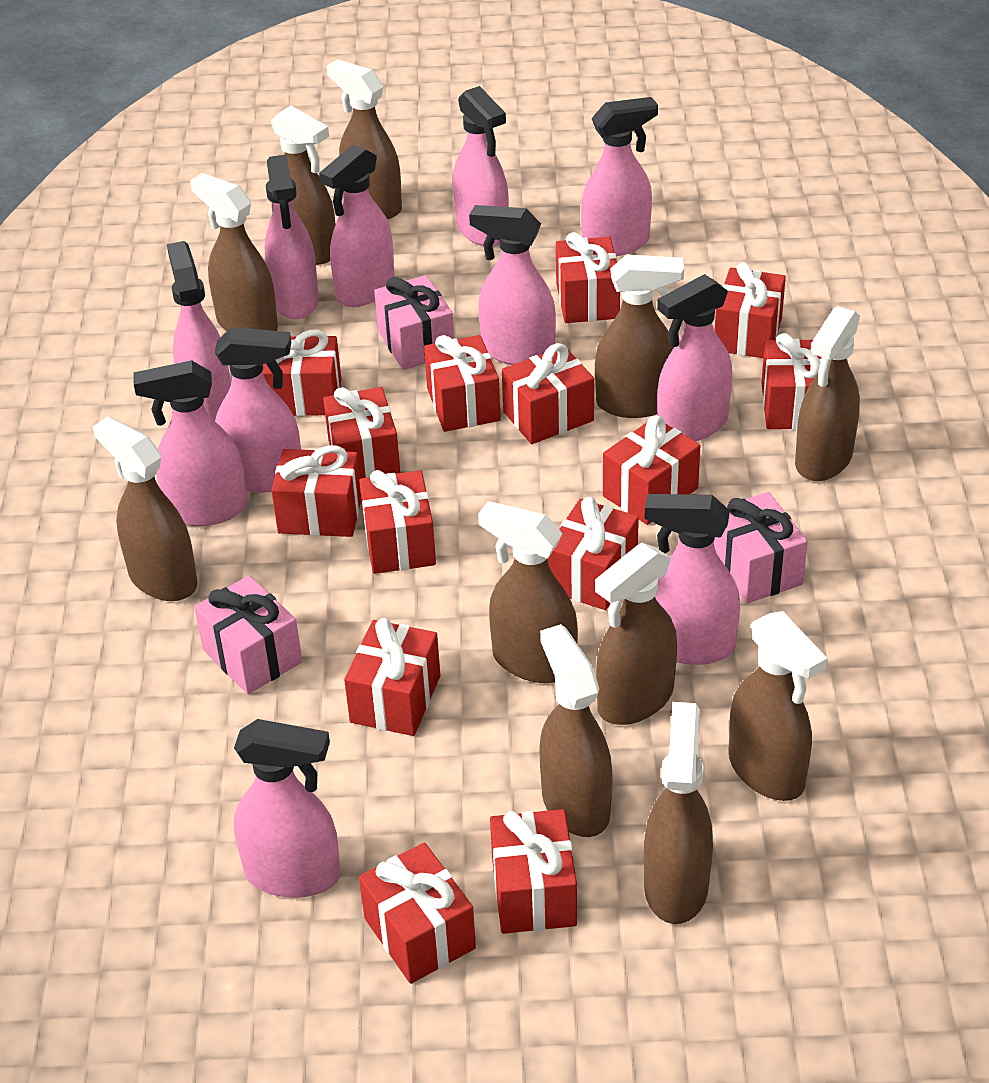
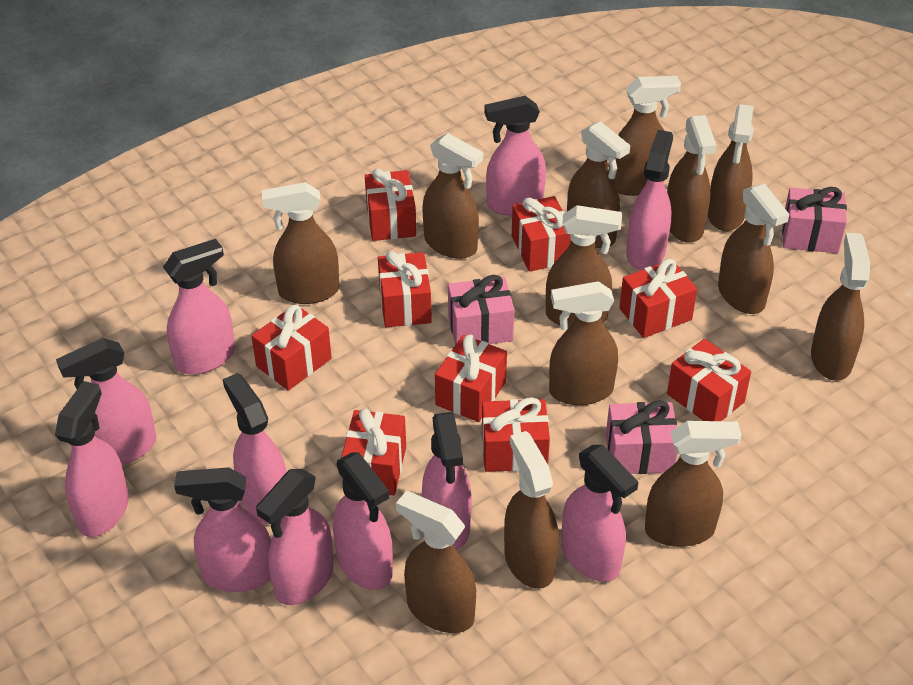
brown spray bottle: [92,417,198,601] [190,173,278,331] [271,106,336,265] [327,59,402,219] [478,501,578,683] [539,624,613,837] [595,255,684,418] [595,543,677,725] [644,702,713,924] [729,611,828,801] [795,306,860,481] = 11 -> [262,182,339,304] [396,491,476,633] [422,133,483,259] [504,431,559,589] [546,205,622,328] [549,281,618,405] [567,121,630,248] [609,76,681,196] [645,421,742,547] [667,115,717,243] [708,104,754,231] [718,184,789,314] [811,233,870,381] = 13
red gift: [262,330,341,416] [271,445,361,537] [323,387,400,479] [344,618,440,736] [359,470,436,574] [359,842,476,984] [424,335,501,432] [490,809,577,934] [502,343,594,444] [548,497,639,610] [556,232,620,323] [603,416,700,525] [715,262,786,358] [761,333,822,430] = 14 -> [251,304,332,391] [341,408,406,495] [365,169,416,241] [378,251,432,327] [435,334,507,422] [482,397,550,472] [512,196,571,272] [619,259,697,338] [667,339,751,421] = 9

